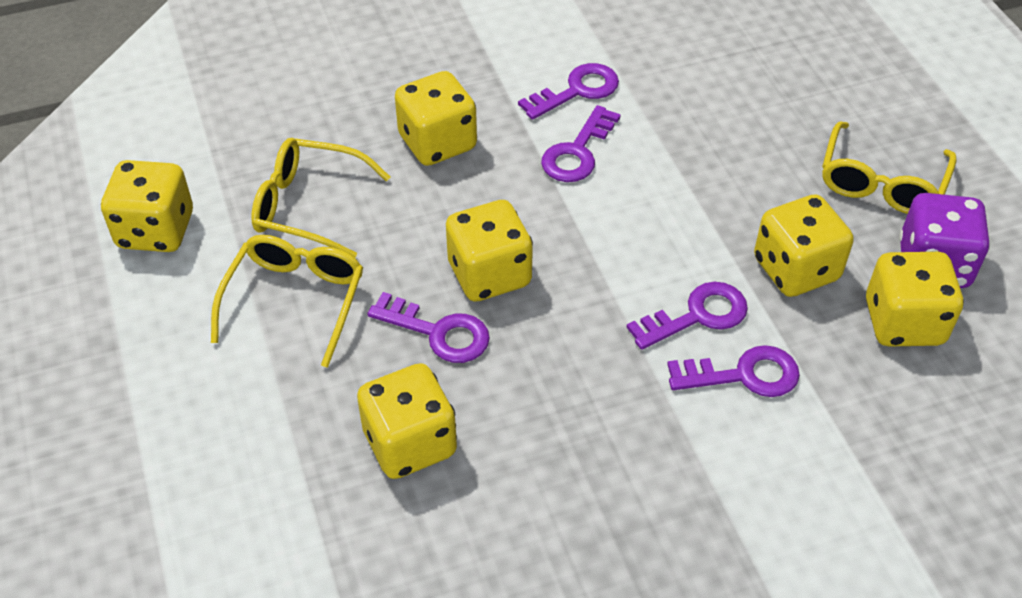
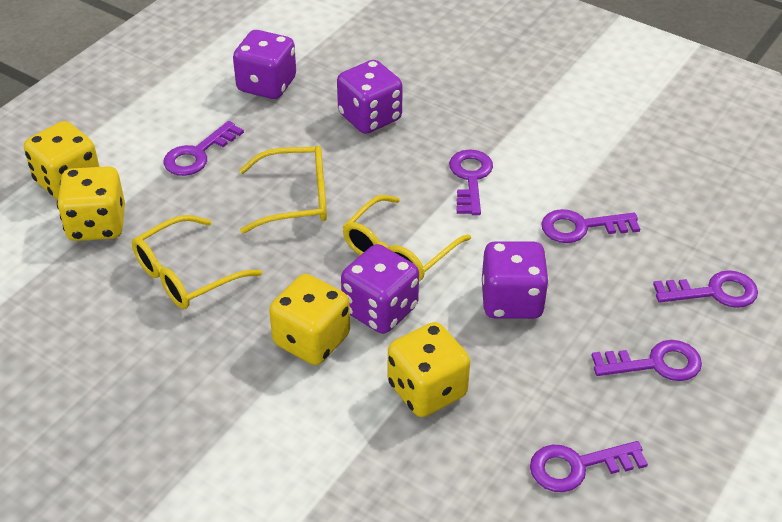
purple dice: [899,193,990,288] = 1 -> [233,30,296,99] [337,60,403,134] [341,244,419,334] [482,241,549,319] = 4
purple key: [367,292,490,363] [518,63,619,120] [541,105,621,182] [626,282,748,350] [667,345,800,397] = 5 -> [163,121,244,176] [449,149,493,215] [530,441,648,492] [541,209,640,243] [591,340,702,381] [653,270,758,308] = 6
yellow dice: [101,160,193,252] [357,363,457,479] [395,71,477,166] [446,200,533,302] [754,194,854,297] [866,252,964,347] = 6 -> [24,121,99,200] [57,166,125,241] [269,274,350,365] [388,322,470,417] = 4

